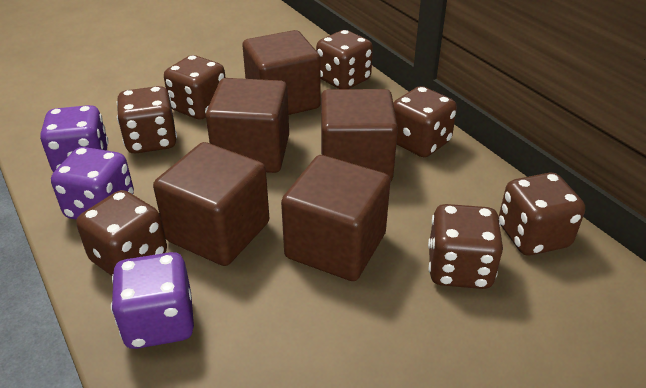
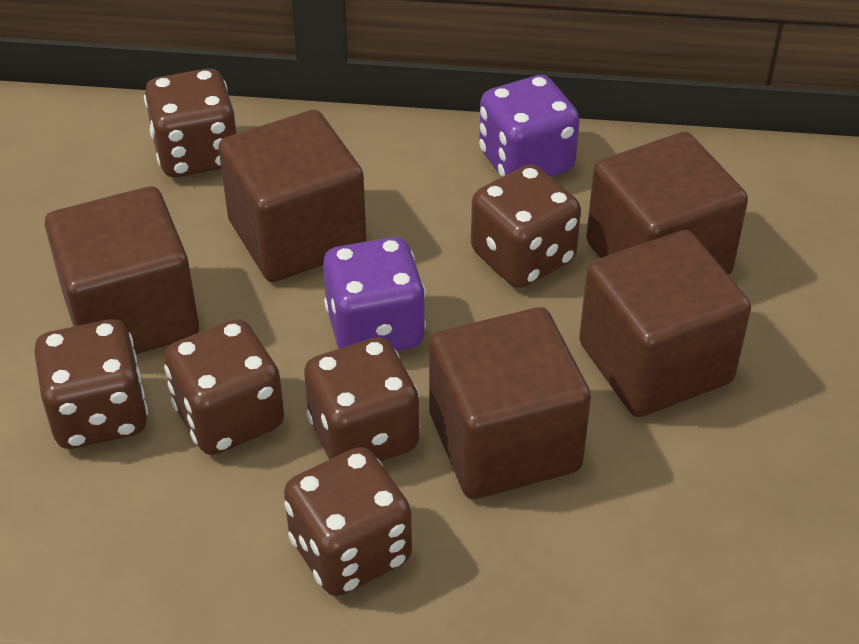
brown dice: [76,190,167,276] [117,86,177,153] [164,55,225,120] [316,30,373,89] [393,86,457,157] [428,204,503,289] [498,173,585,255] = 7 -> [34,319,148,449] [144,69,237,177] [164,319,284,455] [284,447,412,596] [304,337,420,462] [471,165,581,288] = 6
purple dice: [40,105,109,172] [51,147,134,220] [111,252,194,349] = 3 -> [323,237,426,351] [479,75,580,177] = 2

